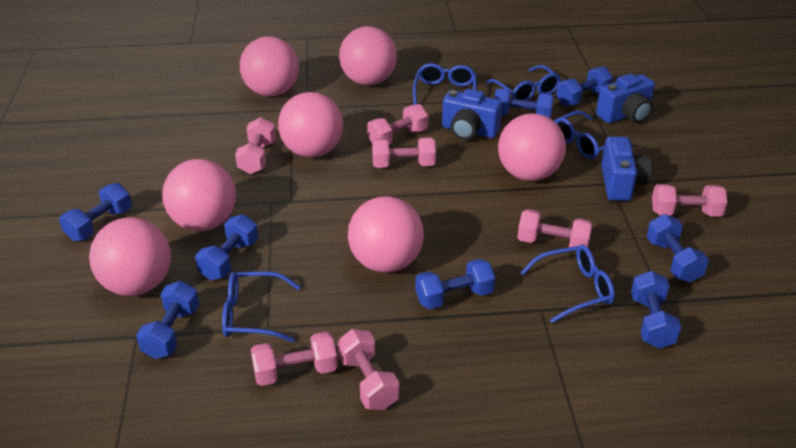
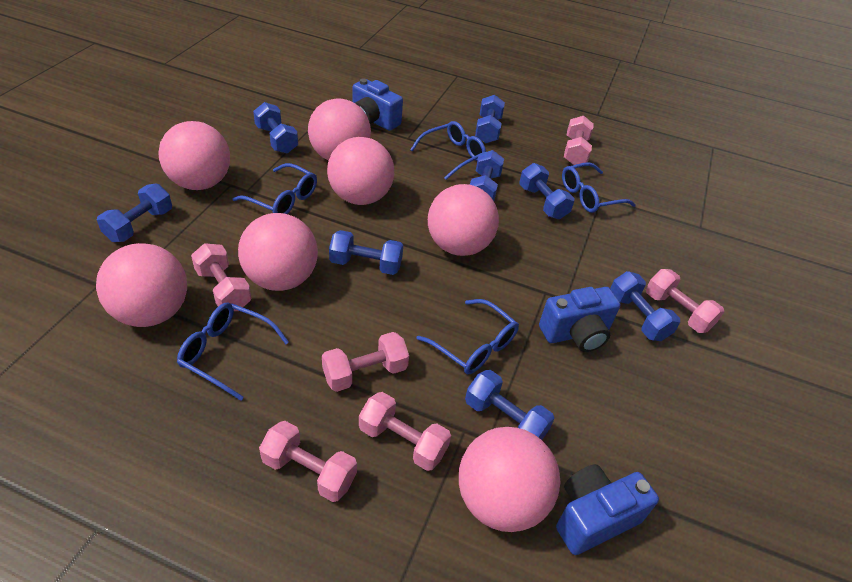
pink dumbbell: [235,117,276,174] [251,332,338,386] [337,329,399,410] [367,104,428,144] [372,137,436,168] [517,209,592,251] [652,184,728,217] = 7 -> [191,243,252,311] [259,421,357,502] [322,332,409,392] [359,392,451,471] [564,116,594,165] [646,269,725,333] = 6

